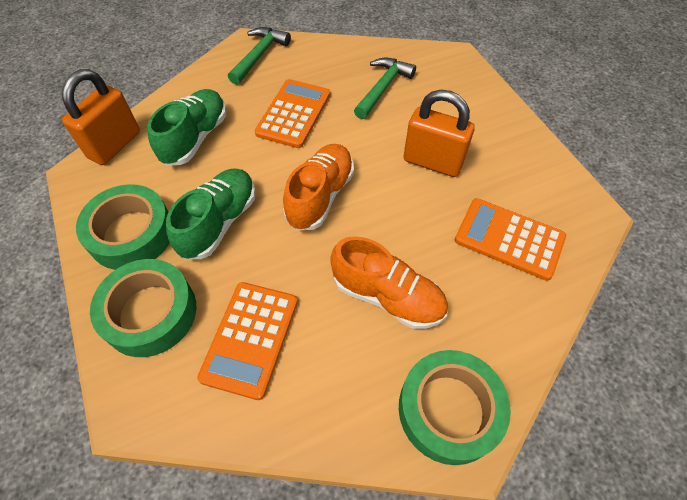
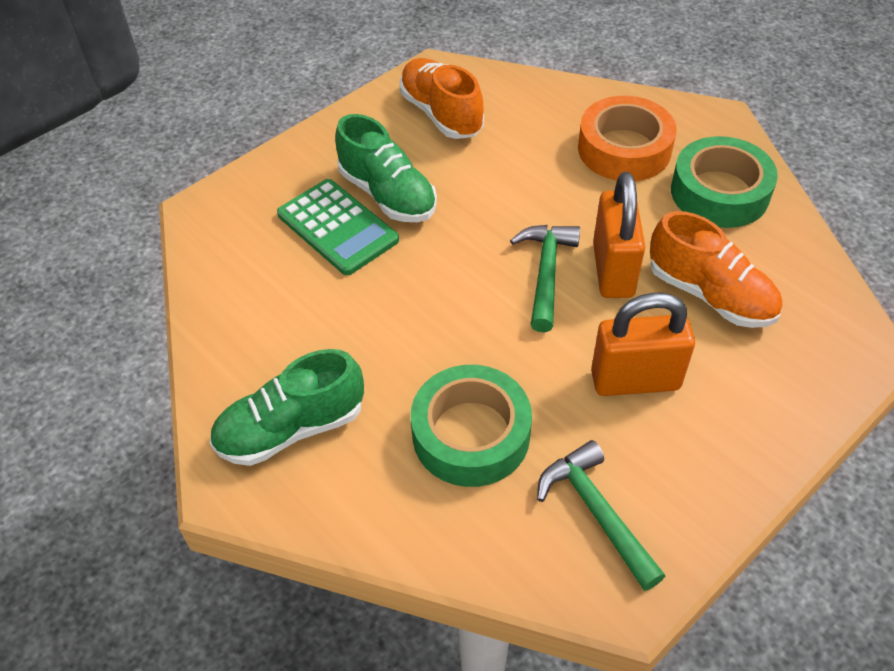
green calculator: none = 0 -> [277,179,399,275] = 1
green tape: [76,184,170,270] [90,259,196,357] [399,350,511,465] = 3 -> [411,365,532,487] [671,136,778,228] = 2
orange calculator: [197,282,298,400] [255,79,330,148] [455,198,566,281] = 3 -> none = 0
orange tape: none = 0 -> [578,96,677,181] = 1

